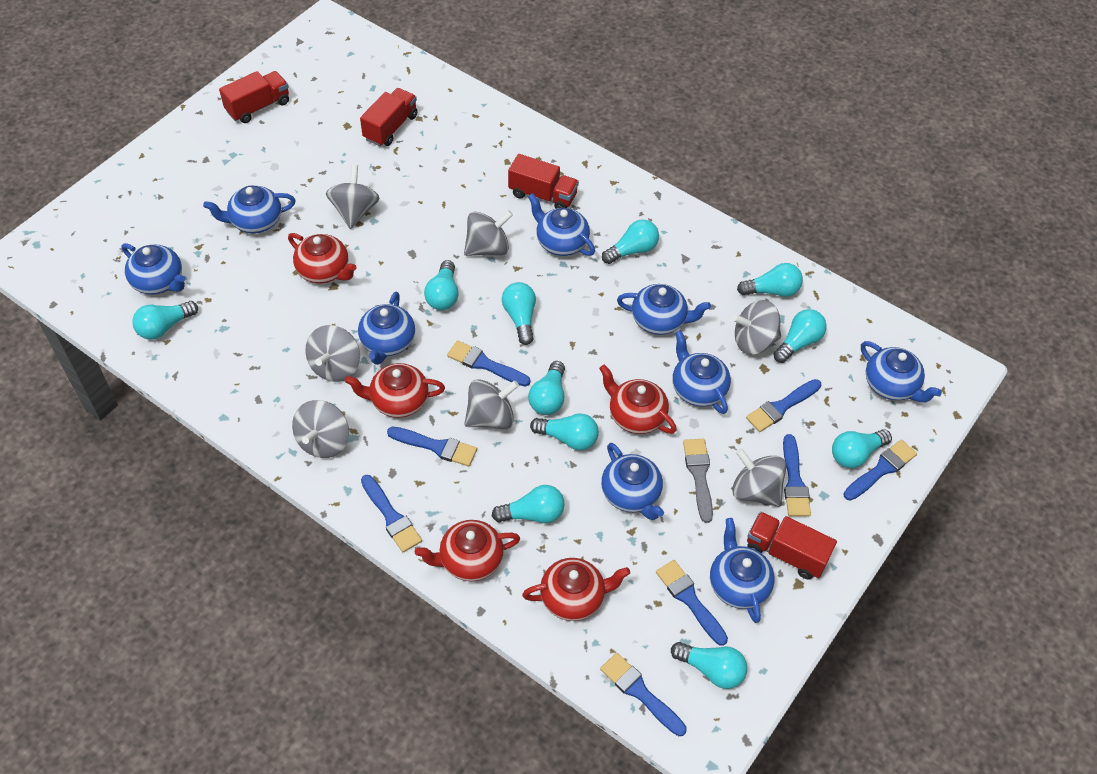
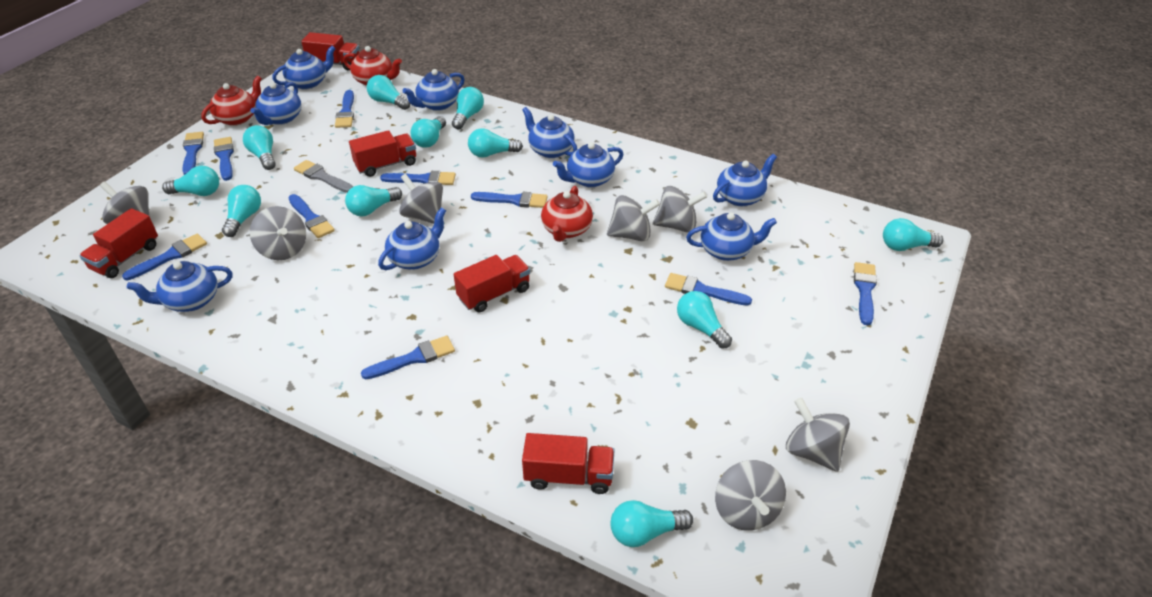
blue brush: [361,475,422,552] [387,427,477,466] [447,340,531,387] [600,653,687,736] [656,560,728,646] [746,379,821,432] [783,434,811,517] [844,439,917,501] = 8 -> [122,234,207,280] [182,132,204,175] [214,137,234,181] [288,194,335,238] [335,90,354,128] [361,336,455,379] [380,171,456,185] [471,192,548,208] [665,273,752,306] [854,262,877,325] = 10
red teapot: [288,233,357,284] [345,363,445,418] [415,520,520,581] [522,558,630,621] [599,365,677,434] = 5 -> [201,76,262,126] [343,46,402,86] [541,186,593,242] = 3
red truck: [219,71,289,123] [360,88,418,146] [508,154,579,209] [747,512,837,580] = 4 -> [79,208,158,278] [301,32,359,70] [349,130,416,177] [454,255,530,312] [522,433,615,494] = 5

